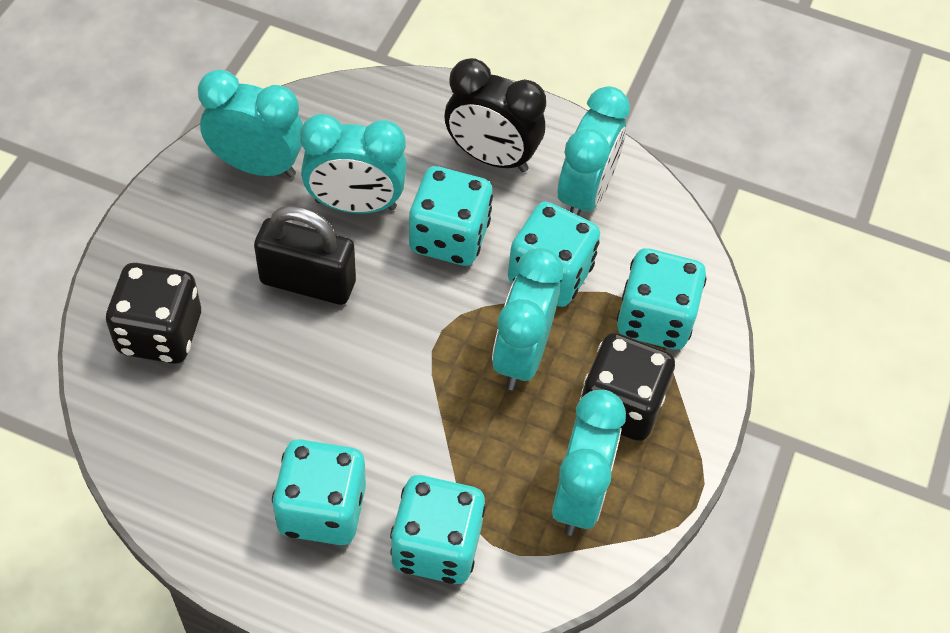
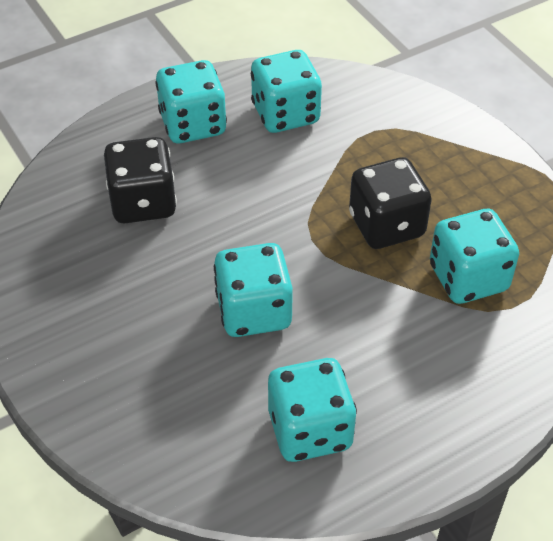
black clock: [444,58,546,172] = 1 -> none = 0
black padlock: [254,206,356,305] = 1 -> none = 0
turquoise clock: [198,70,303,178] [300,114,407,214] [492,248,563,390] [552,390,626,536] [558,86,630,216] = 5 -> none = 0

